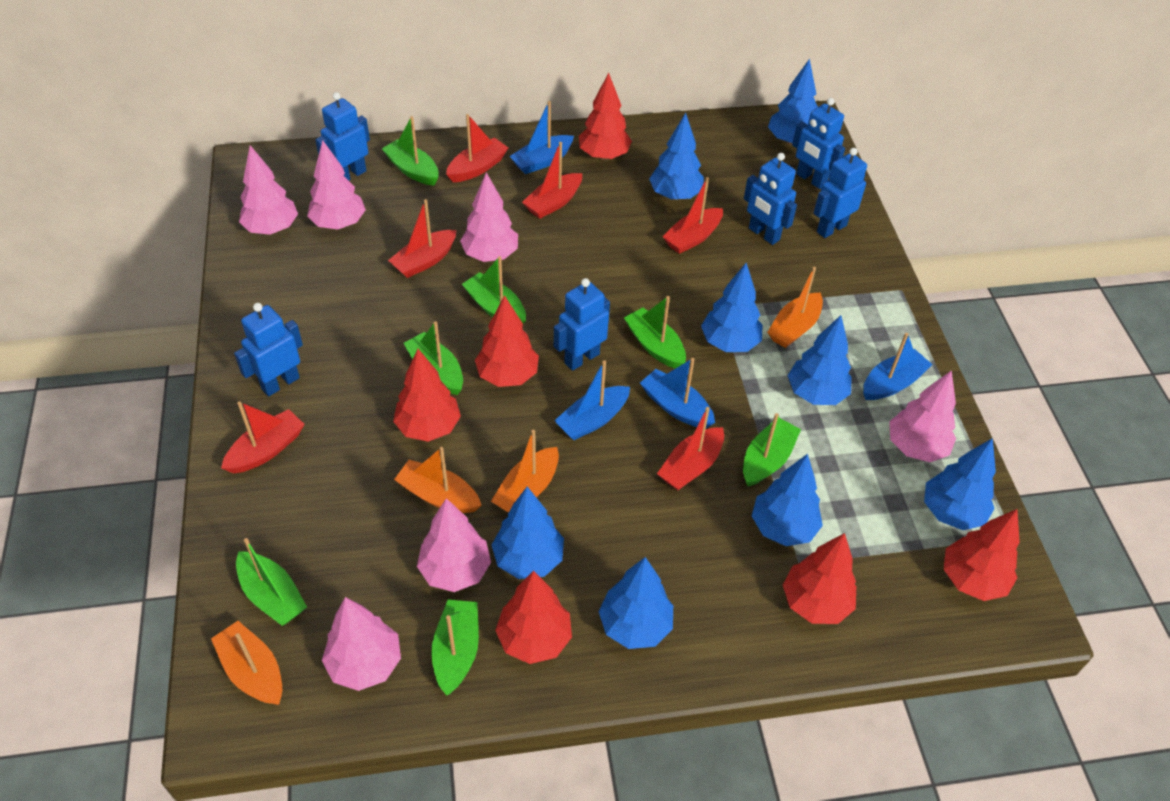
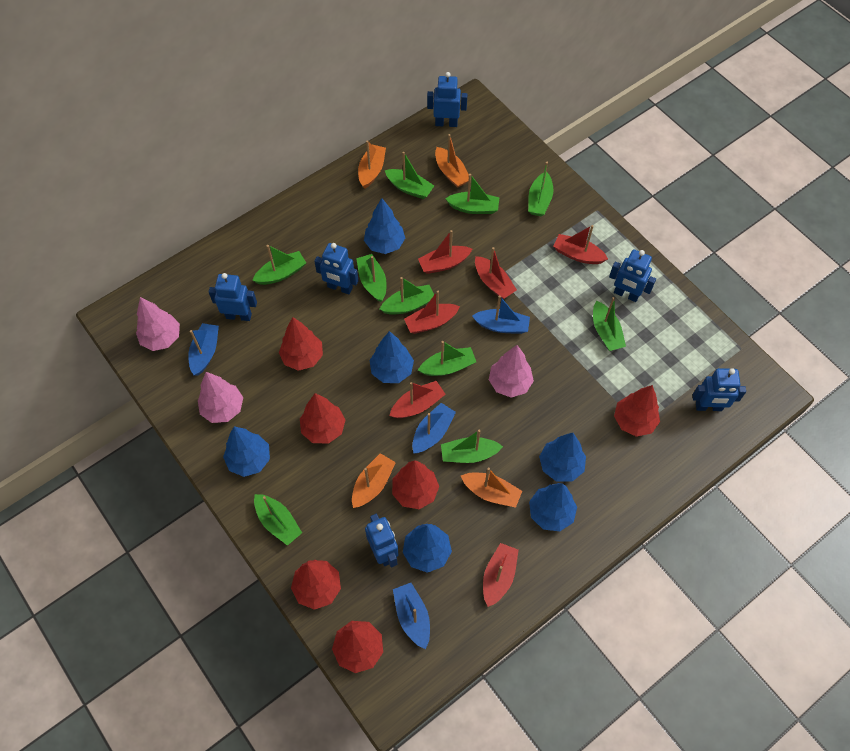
blue tree: [492,487,564,579] [598,557,673,649] [649,113,704,200] [701,263,762,352] [752,454,823,546] [768,59,818,145] [788,315,852,405] [924,438,996,530] = 8 -> [223,426,270,477] [364,198,405,254] [369,331,414,383] [403,524,452,573] [529,483,577,531] [539,433,586,481] = 6
green boat: [236,538,307,626] [382,116,439,186] [403,321,463,395] [431,600,479,696] [462,256,526,324] [624,296,686,369] [743,413,801,486] = 7 -> [252,245,306,285] [254,494,302,546] [356,254,387,302] [380,277,434,315] [385,152,434,199] [418,341,476,376] [441,430,503,463] [445,174,499,214] [528,162,554,216] [593,297,626,351] = 10
pink tree: [239,145,298,235] [307,140,366,230] [322,597,401,691] [417,498,491,592] [460,172,518,262] [889,370,956,462] = 6 -> [136,297,180,351] [198,372,243,423] [489,345,534,398] = 3

